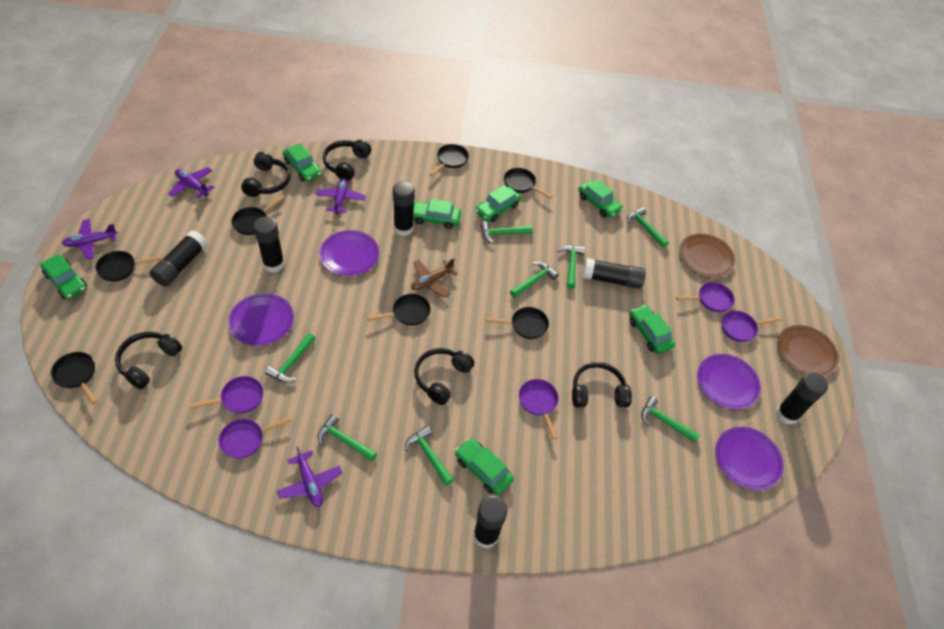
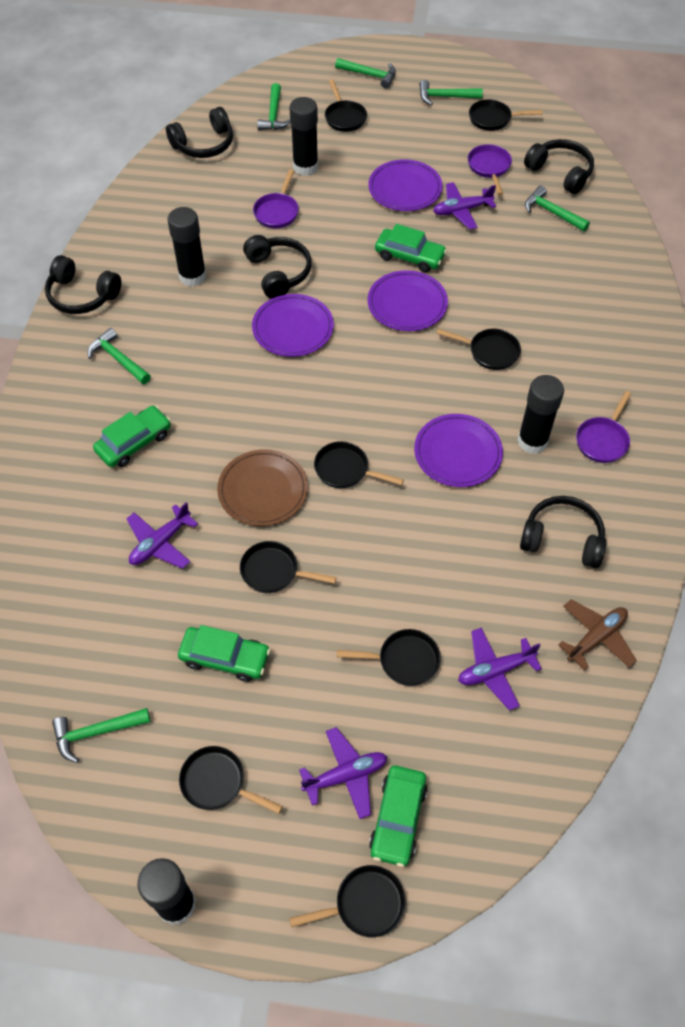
black glue stick: [149,230,208,287] [253,216,285,272] [393,181,415,236] [473,496,507,548] [583,258,646,289] [776,372,828,425] = 6 -> [138,858,196,925] [168,207,206,287] [289,97,318,176] [517,375,564,454] = 4
black pan: [51,352,97,404] [95,251,162,282] [231,196,284,235] [367,294,431,326] [429,144,469,176] [485,307,549,339] [504,168,553,199] = 7 -> [179,746,283,814] [240,541,337,593] [289,865,406,937] [314,441,404,488] [325,79,367,132] [337,629,441,686] [436,329,521,370] [469,99,543,131] = 8
brown plate: [679,234,735,278] [777,325,839,377] = 2 -> [217,449,308,526] = 1
green car: [40,254,87,299] [283,143,322,182] [413,199,461,229] [455,438,514,495] [475,185,521,222] [578,179,623,218] [629,305,675,354] = 7 -> [93,406,171,467] [178,625,270,682] [369,766,427,867] [375,224,447,272] = 4
green hammer: [265,333,315,383] [317,414,377,461] [405,426,454,486] [480,221,533,244] [510,262,559,298] [557,245,585,289] [627,207,669,248] [641,396,700,443] = 8 -> [52,708,150,763] [88,328,151,384] [257,83,290,130] [335,58,396,88] [419,80,483,105] [525,186,590,231] = 6
purple pan: [190,376,263,414] [218,417,292,459] [519,379,559,439] [676,282,735,312] [721,311,782,342] = 5 -> [253,169,299,228] [468,144,512,195] [576,391,631,463] = 3

